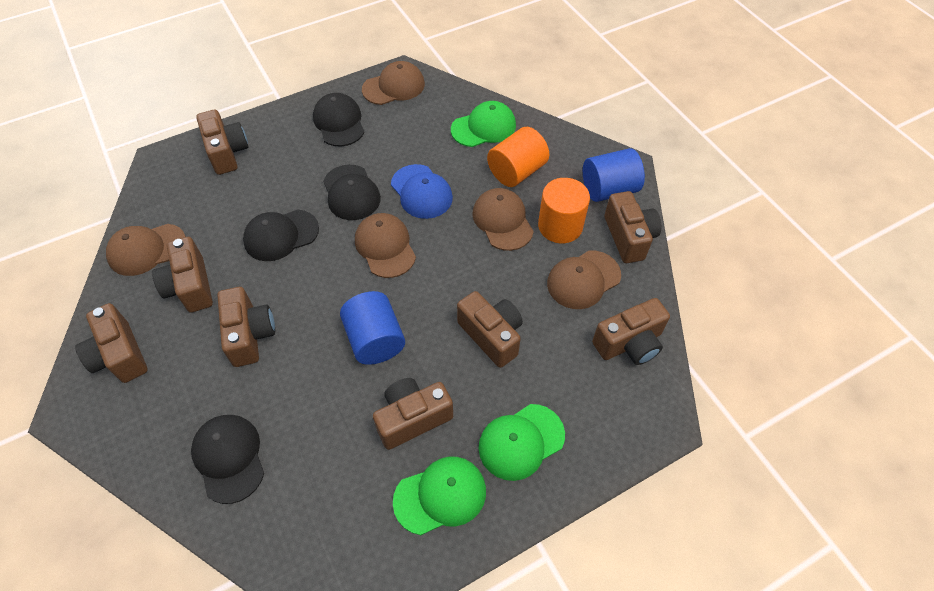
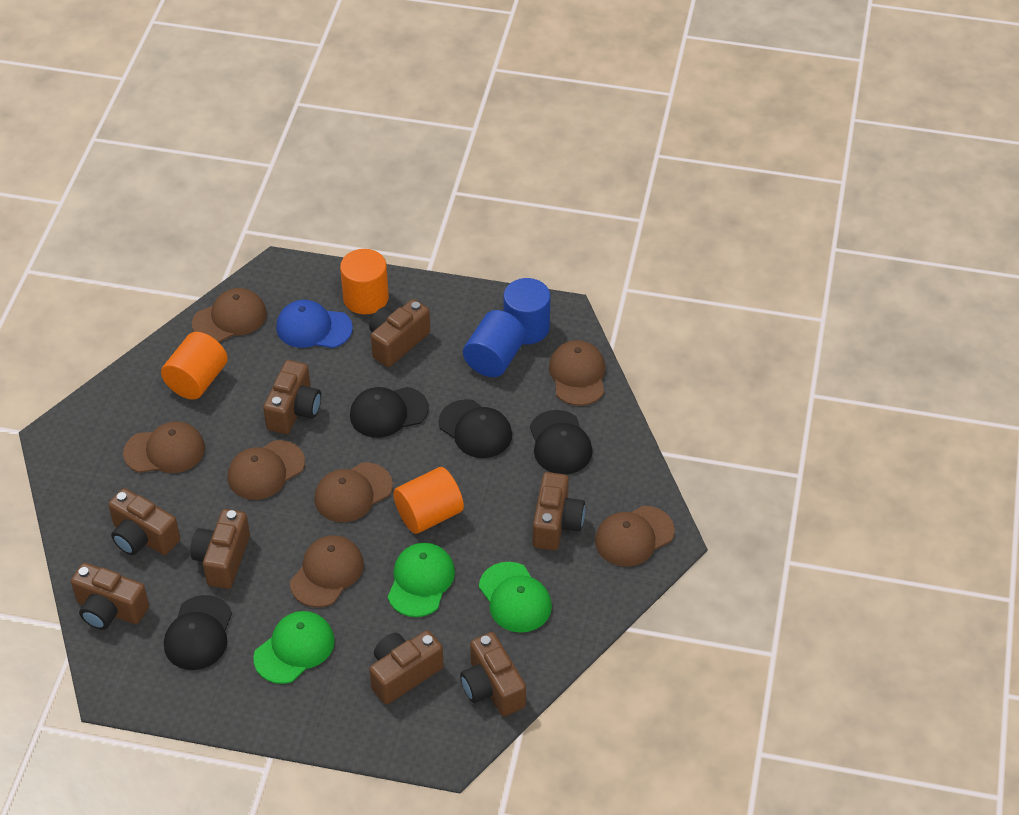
brown cap: [106,224,186,276] [355,213,416,278] [362,61,425,105] [473,188,534,251] [547,250,621,309] = 5 -> [123,421,205,473] [192,288,267,342] [228,440,305,500] [290,535,364,608] [314,463,393,522] [549,340,605,406] [595,506,675,567] = 7
orange cylinder: [487,127,549,187] [538,178,590,243] = 2 -> [161,332,228,400] [340,249,389,315] [393,467,464,534] = 3

